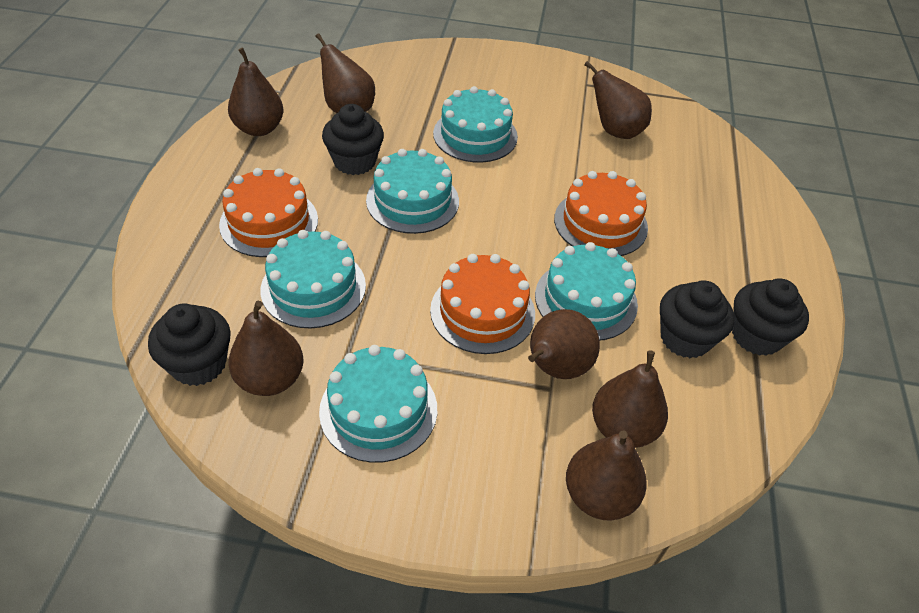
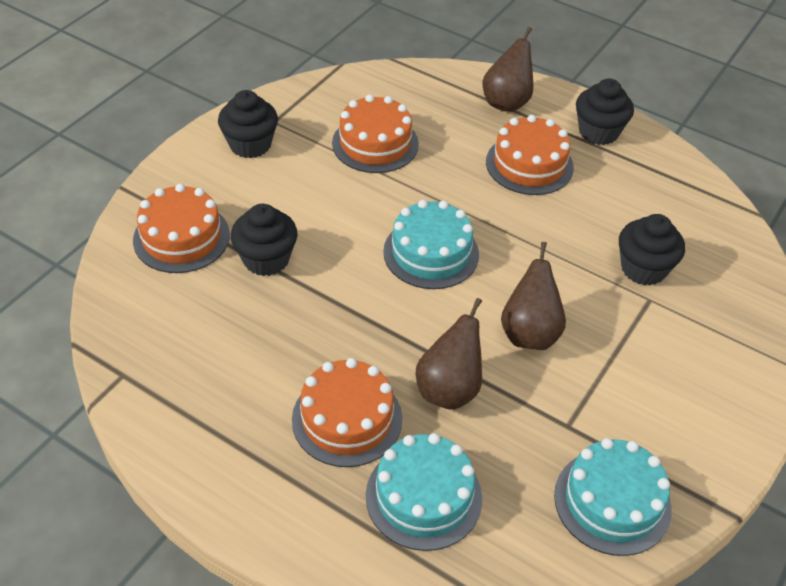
brown pear: [228,47,283,136] [229,301,304,396] [316,33,375,113] [528,309,600,379] [566,430,647,520] [584,61,652,139] [592,350,668,448] = 7 -> [416,298,482,410] [483,27,533,112] [501,242,566,350] = 3
orange cake: [219,168,318,257] [430,254,535,354] [554,171,648,256] = 3 -> [133,184,230,273] [292,358,402,467] [332,95,419,173] [486,115,574,195] = 4
turquoise cake: [260,230,366,328] [319,345,437,463] [366,149,459,234] [433,86,518,163] [535,242,638,340] = 5 -> [366,433,482,551] [383,200,479,289] [554,438,672,556] = 3

